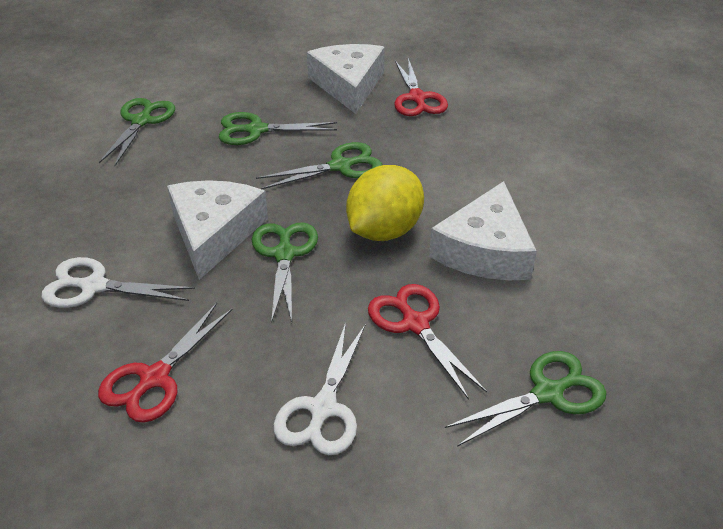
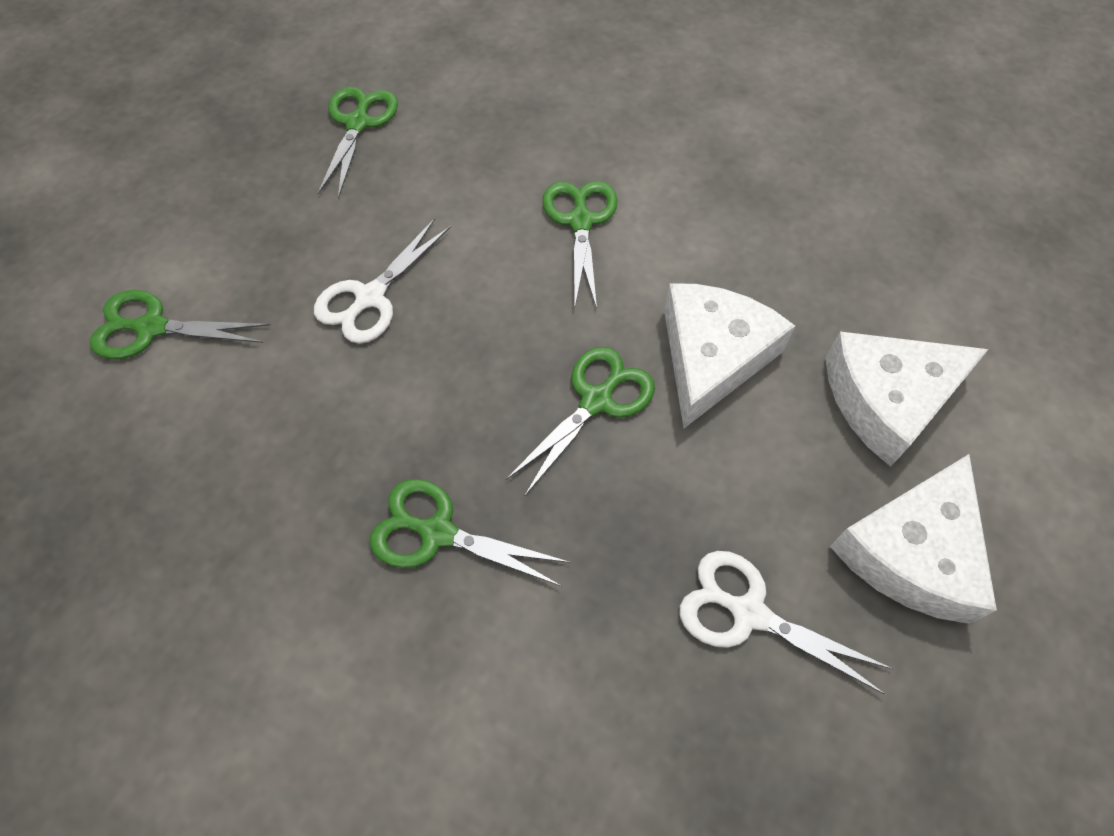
red scissors: [98,303,233,423] [368,284,487,400] [394,58,448,116] = 3 -> none = 0
yellow lemon: [346,165,424,241] = 1 -> none = 0

